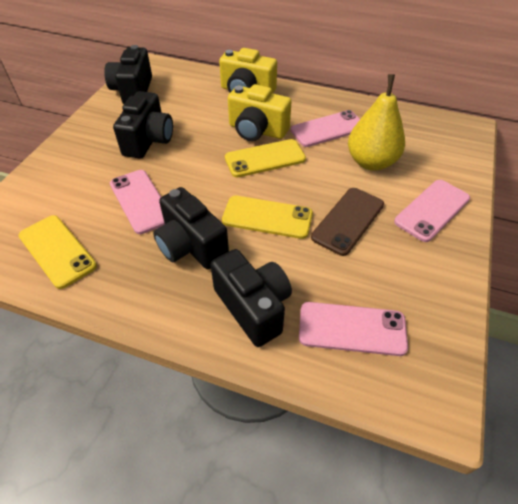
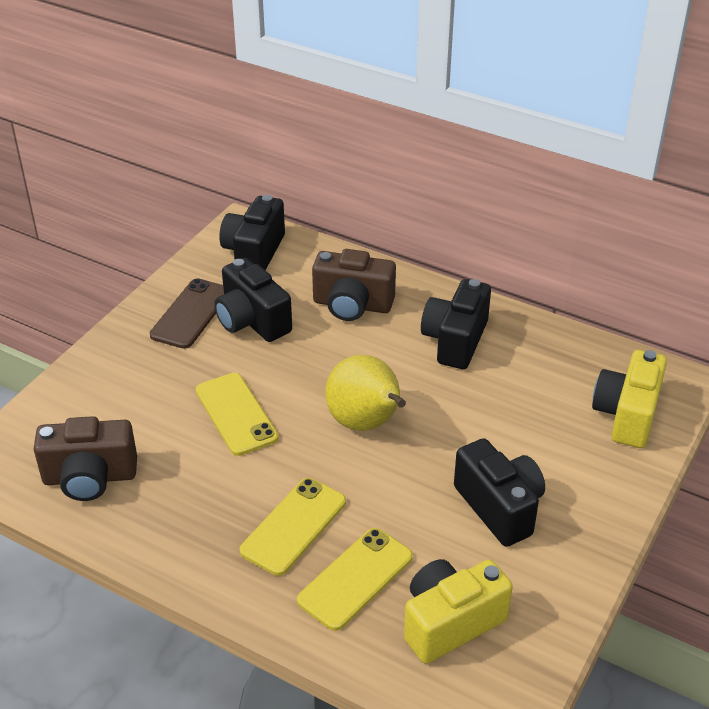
brown camera: none = 0 -> [34,416,137,501] [312,249,396,321] = 2
pink phone: [110,170,165,234] [291,110,360,147] [299,302,408,356] [394,180,470,242] = 4 -> none = 0

